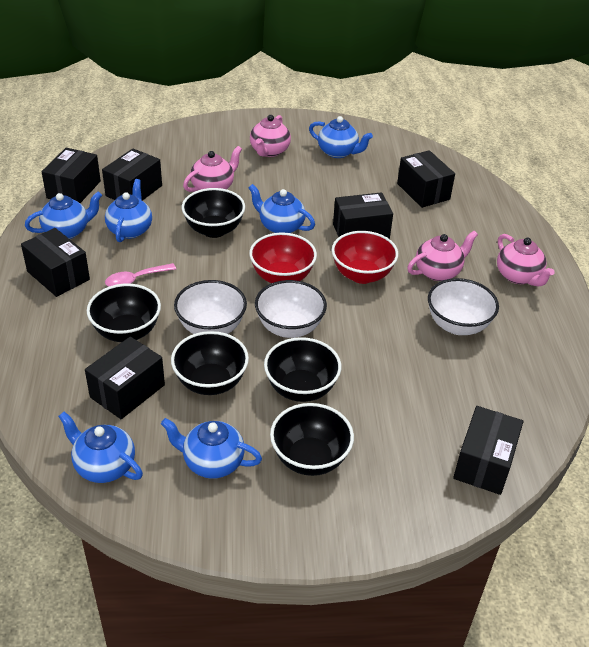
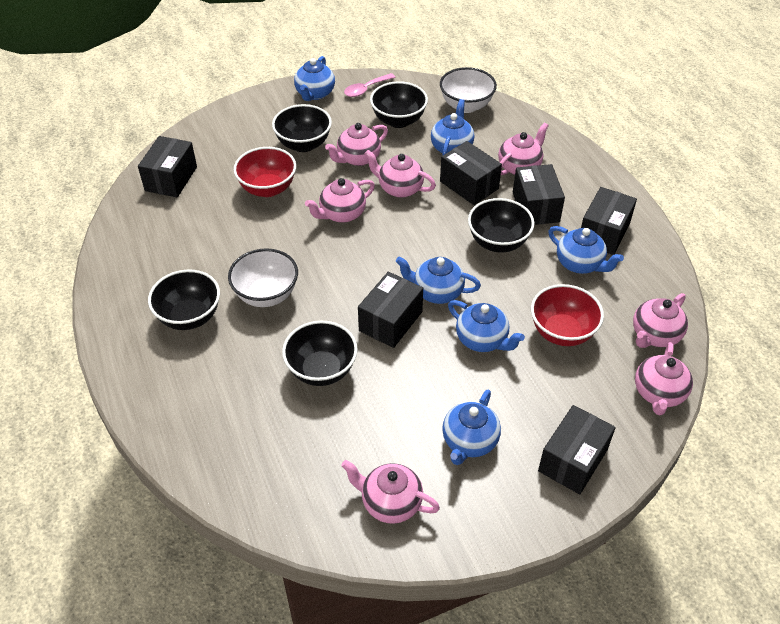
black box: [21,228,90,297] [41,148,101,203] [85,336,165,419] [102,148,162,201] [333,192,393,239] [397,150,455,208] [453,406,524,495] = 7 -> [138,136,197,197] [358,272,423,348] [440,141,502,205] [513,164,565,225] [538,405,616,494] [581,187,637,255] = 6
pink teapot: [183,146,242,192] [250,115,291,157] [407,231,478,281] [497,234,555,287] = 4 -> [305,178,375,223] [325,123,388,166] [341,460,440,524] [364,150,436,198] [498,122,549,175] [633,293,688,348] [635,342,693,415] = 7
white bowl: [174,280,247,334] [255,280,327,338] [428,278,499,335] = 3 -> [228,248,298,307] [440,67,497,113] = 2

